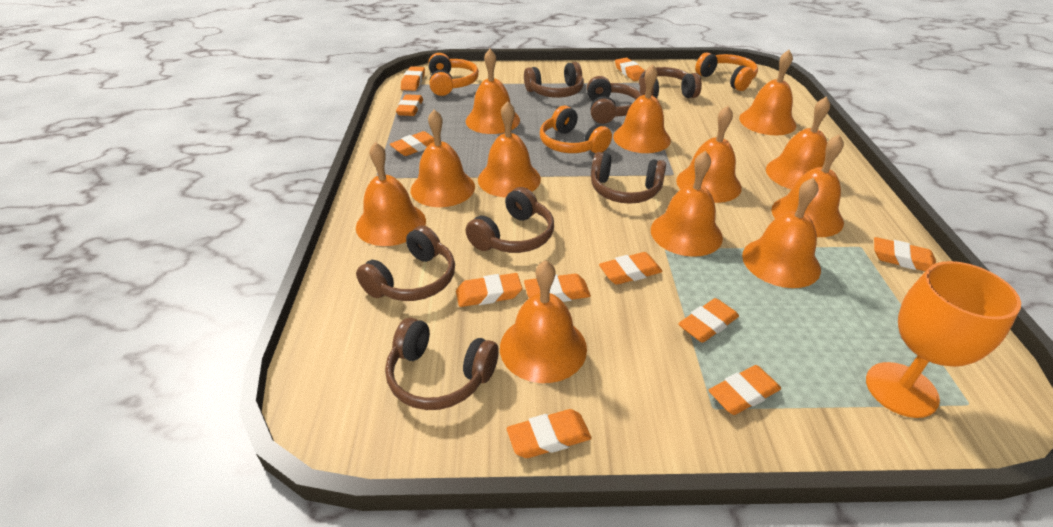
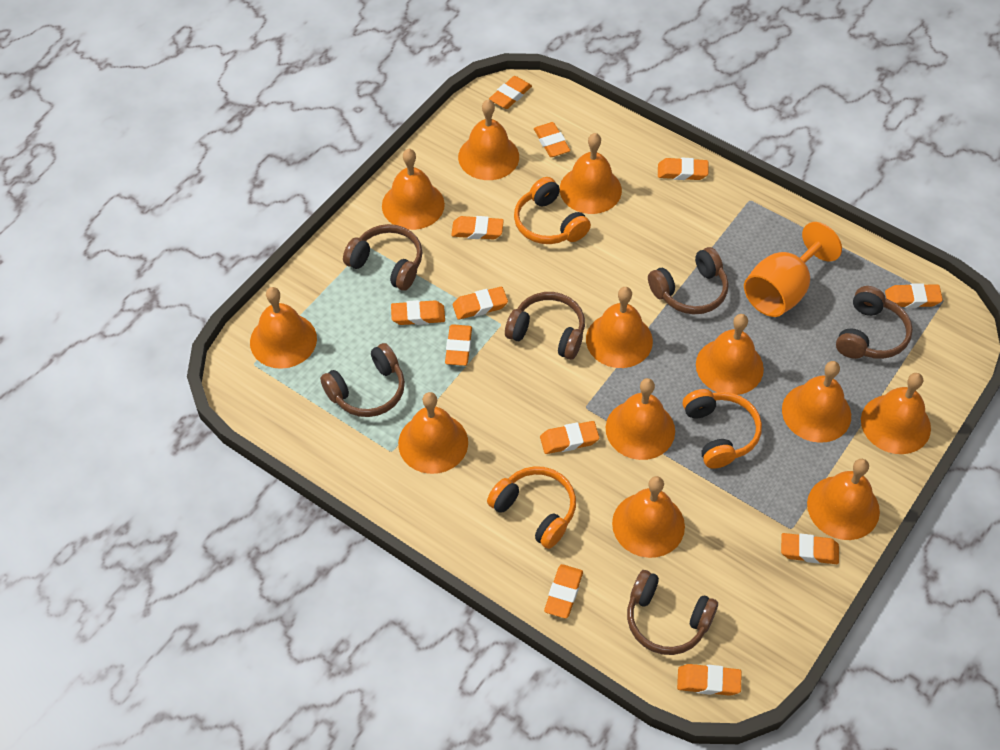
brown headphones: [356,226,455,301] [385,317,499,410] [466,187,554,253] [524,62,584,98] [587,76,642,124] [591,152,666,204] [639,67,702,99] = 7 -> [320,343,405,417] [343,224,422,291] [505,292,585,360] [627,570,718,655] [648,247,728,314] [836,286,913,359] = 6
orange eraser: [390,131,434,156] [396,94,423,116] [401,66,425,91] [456,273,522,307] [507,409,591,458] [524,274,591,302] [599,252,663,285] [615,58,645,81] [678,298,739,343] [709,365,781,415] [874,237,936,271] = 11 -> [391,300,445,325] [445,324,472,366] [451,216,504,239] [453,287,508,320] [489,76,532,109] [534,122,570,157] [540,421,599,454] [544,564,583,619] [658,158,709,180] [677,664,742,696] [781,533,839,564] [885,283,943,308] = 12

